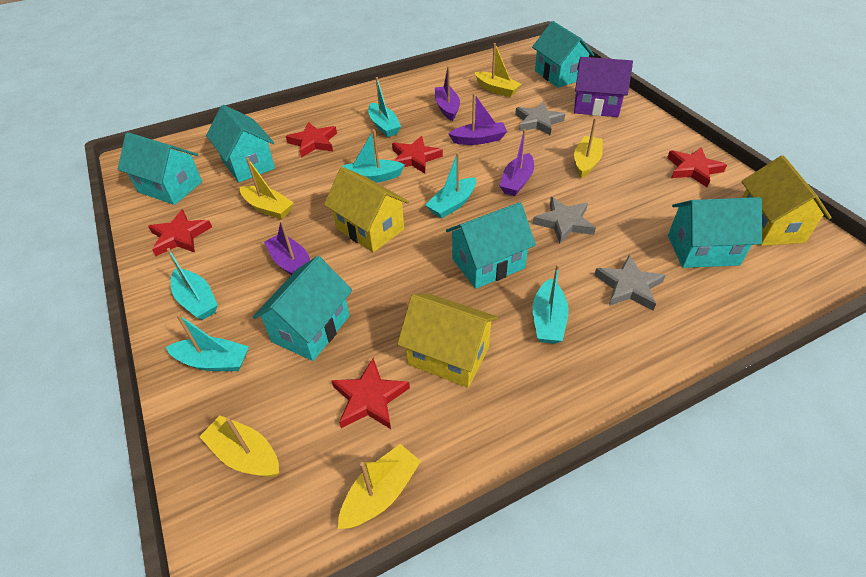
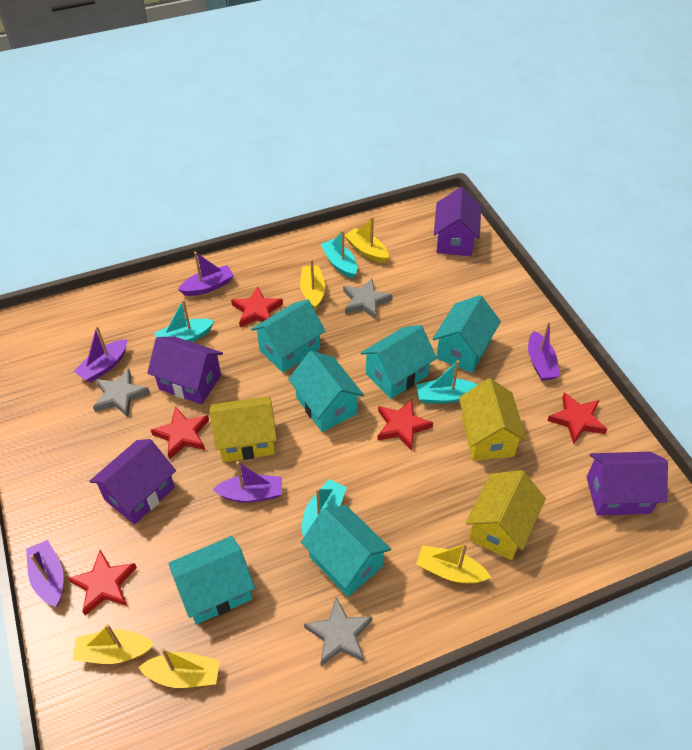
purple boat: [264,220,310,275] [435,66,460,121] [448,93,507,145] [499,129,534,196] = 4 -> [26,540,64,607] [74,326,127,382] [178,252,234,296] [212,461,282,503] [528,321,560,381] = 5
purple house: [574,57,633,117] = 1 -> [89,439,176,525] [147,336,223,404] [434,187,481,256] [587,452,668,516] = 4
turquoise boat: [166,314,249,371] [167,248,218,320] [343,129,405,183] [368,77,401,137] [426,152,476,219] [533,264,569,344] = 6 -> [154,299,214,342] [302,479,347,538] [320,230,357,279] [416,360,477,404] = 4

